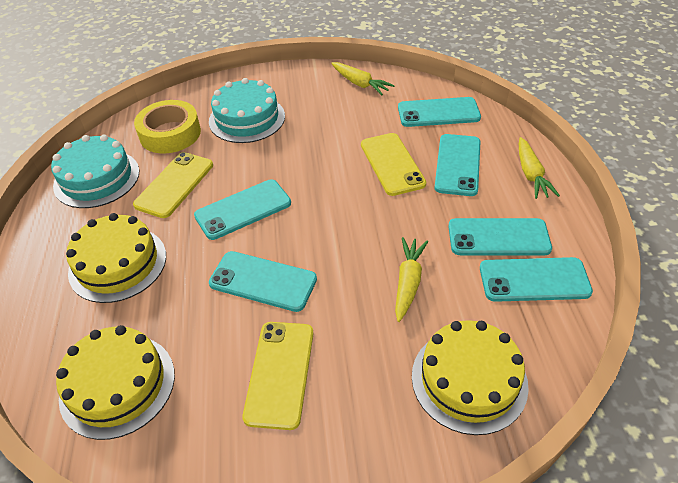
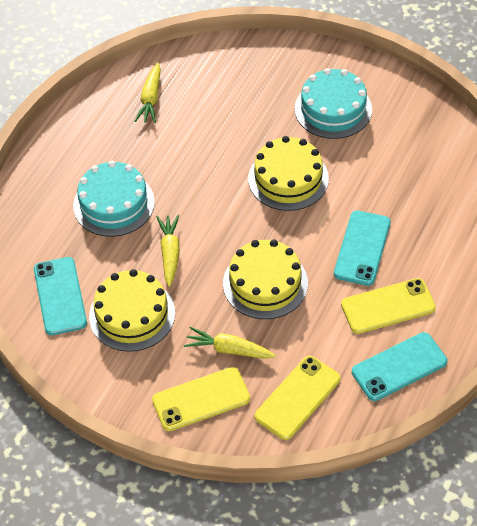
turquoise phone: [194,179,291,240] [209,251,317,312] [398,97,481,127] [434,134,481,196] [448,218,552,255] [480,257,593,302] = 6 -> [34,257,87,335] [334,210,391,286] [352,332,447,401] = 3
yellow tape: [134,100,201,153] = 1 -> none = 0

